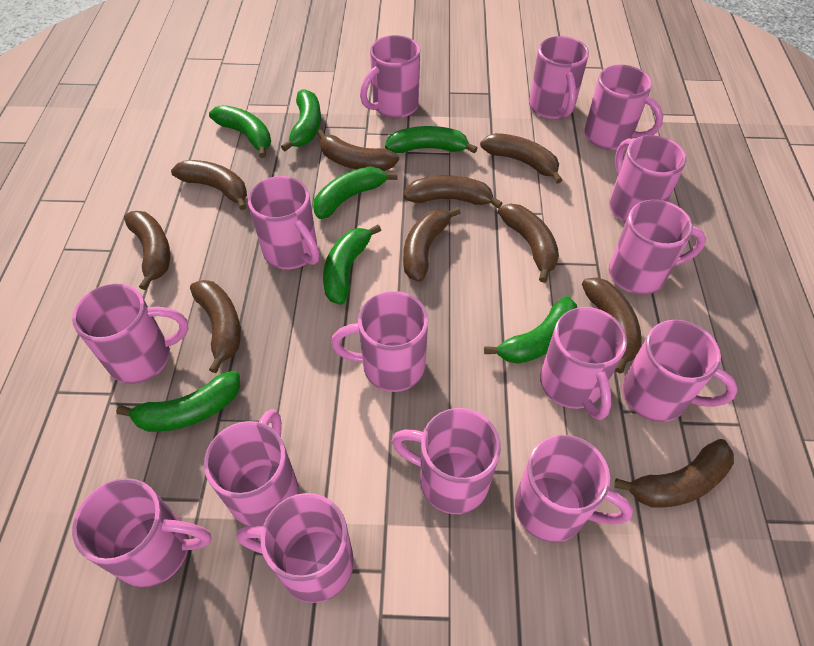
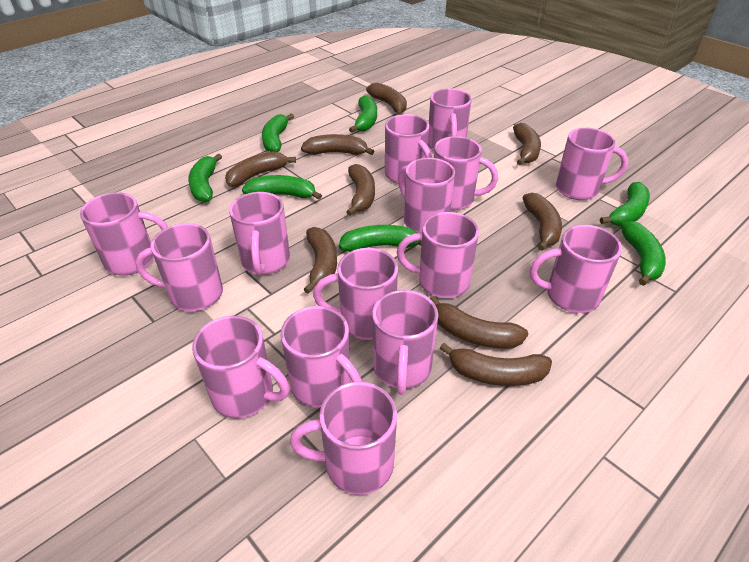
brown banana: [124,211,170,290] [171,160,247,210] [190,280,241,373] [317,130,399,171] [403,207,461,282] [404,175,503,209] [480,133,562,184] [498,204,559,283] [582,278,642,374] [614,439,734,508] = 10 -> [225,151,296,187] [301,134,374,155] [303,227,337,294] [346,164,375,216] [366,83,407,115] [430,296,528,349] [440,343,552,386] [513,123,541,165] [523,193,562,251] = 9

